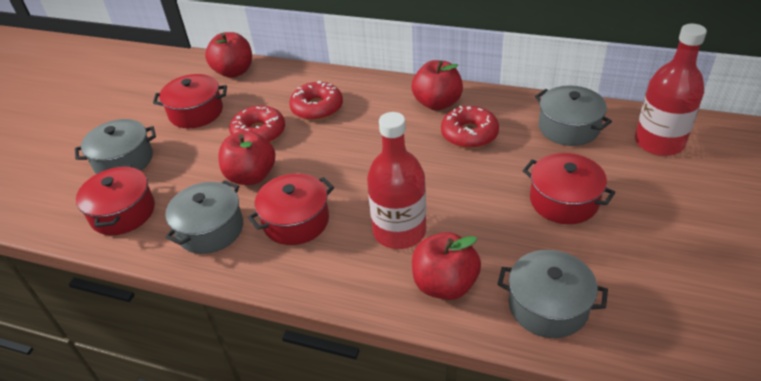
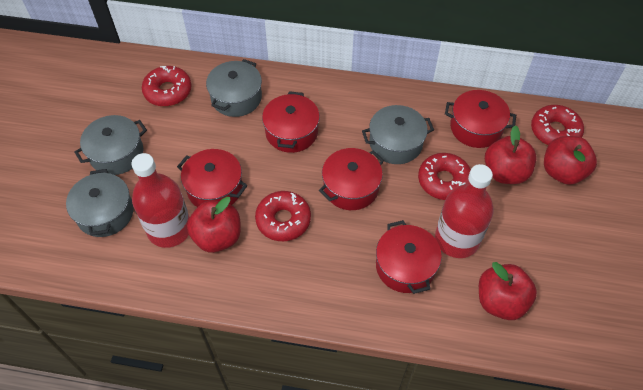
red donut: [229,105,285,143] [289,81,343,121] [441,106,499,149] = 3 -> [142,66,192,107] [255,191,311,241] [418,153,471,200] [531,105,584,145] = 4
red pot: [76,165,155,235] [153,74,227,128] [248,173,334,245] [522,153,615,224] = 4 -> [177,149,247,207] [262,91,320,153] [319,148,384,210] [376,220,442,294] [445,90,516,148] = 5

